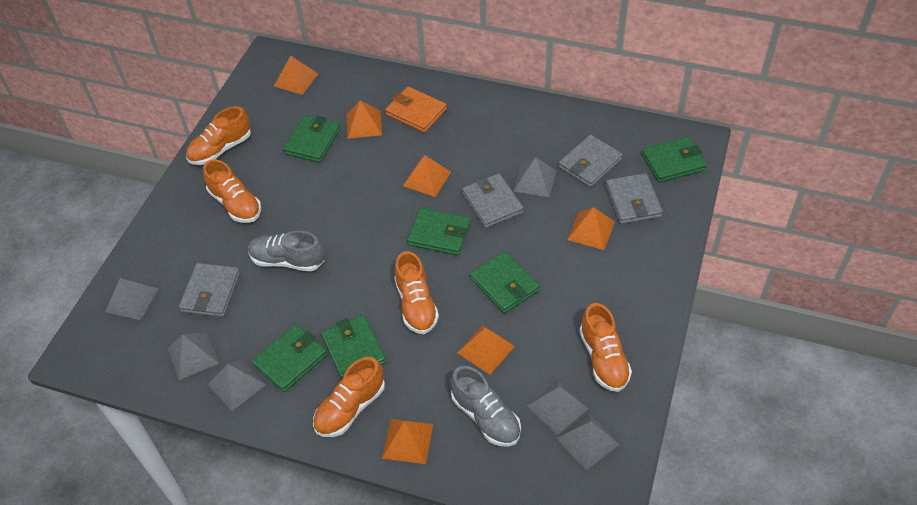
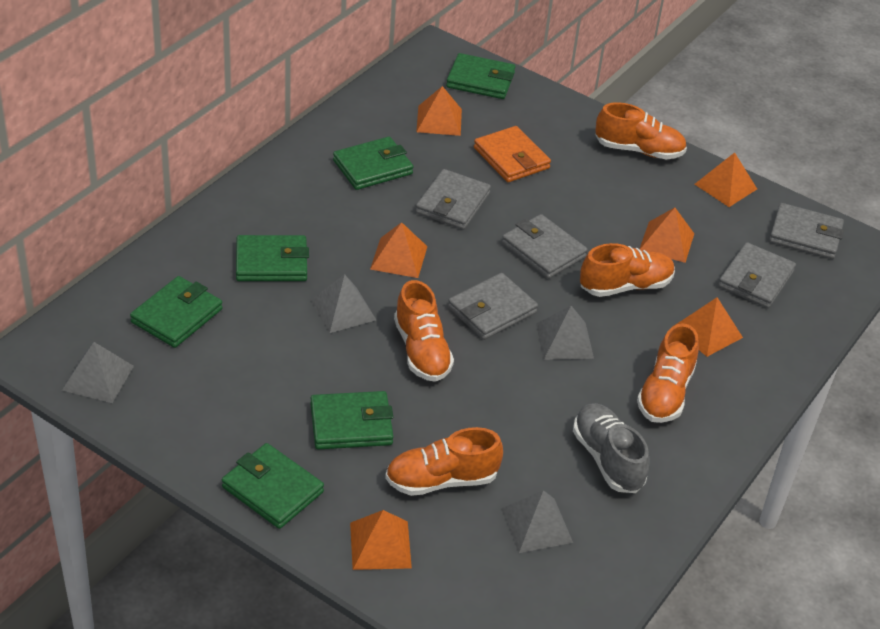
grey pyramid: [105,278,158,320] [168,332,219,380] [208,359,266,411] [513,157,556,197] [527,381,588,435] [556,414,620,471] = 6 -> [62,342,134,403] [311,274,376,333] [501,490,573,553] [536,306,594,360] = 4
grey shoe: [248,231,325,272] [451,366,521,447] = 2 -> [573,403,650,493] = 1
grey wallet: [179,263,240,317] [462,173,524,228] [558,135,623,187] [605,173,663,224] = 4 -> [416,169,491,230] [448,273,538,340] [502,214,588,279] [718,242,796,308] [769,203,844,259] = 5

